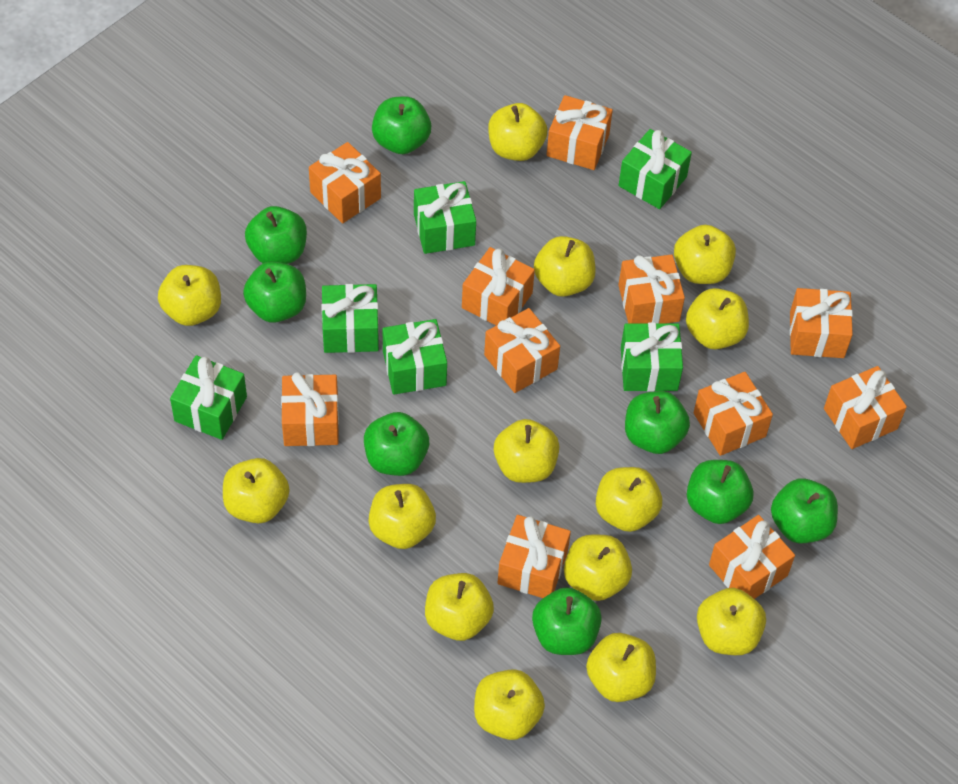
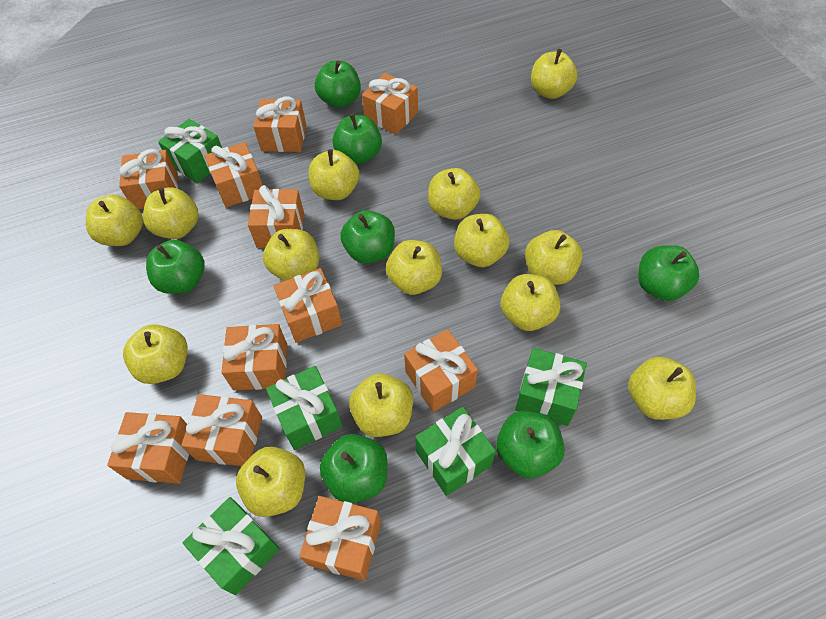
green apple: [243,262,306,323] [245,206,307,264] [364,412,429,476] [372,96,431,154] [532,587,602,655] [625,391,690,454] [687,460,753,524] [771,479,838,543] = 8 -> [146,240,205,294] [315,60,361,108] [320,434,387,503] [333,113,382,164] [340,210,395,264] [496,411,565,478] [638,245,699,301] = 7
green gift: [170,355,247,440] [321,284,379,353] [383,319,447,395] [414,181,476,254] [619,129,692,209] [621,322,683,392] = 6 -> [158,119,222,184] [183,497,280,595] [266,366,342,450] [415,407,496,496] [515,348,587,426] = 5

